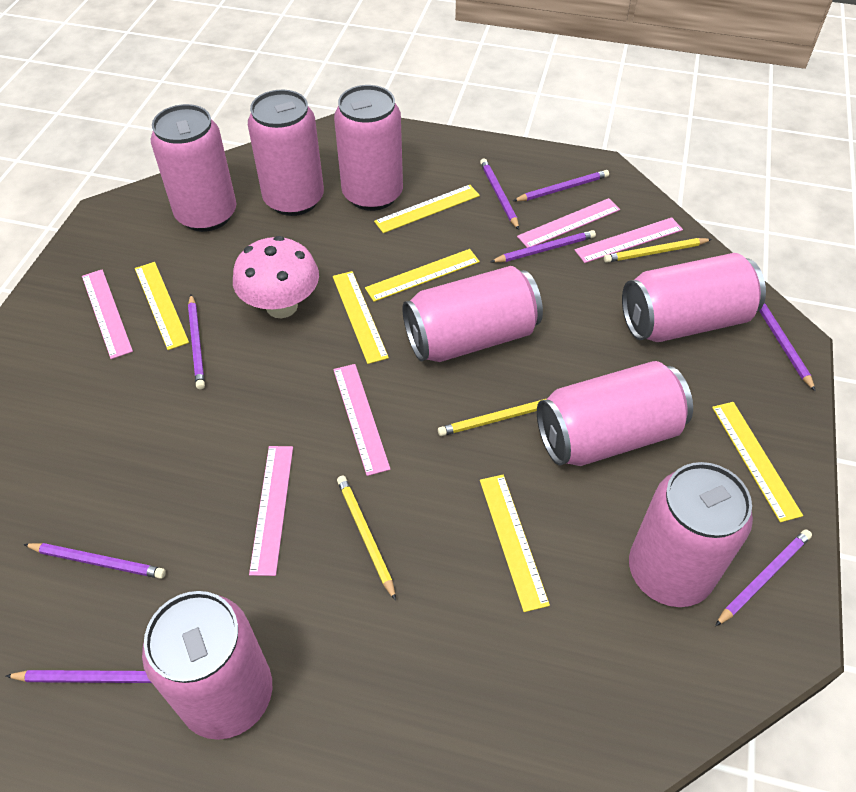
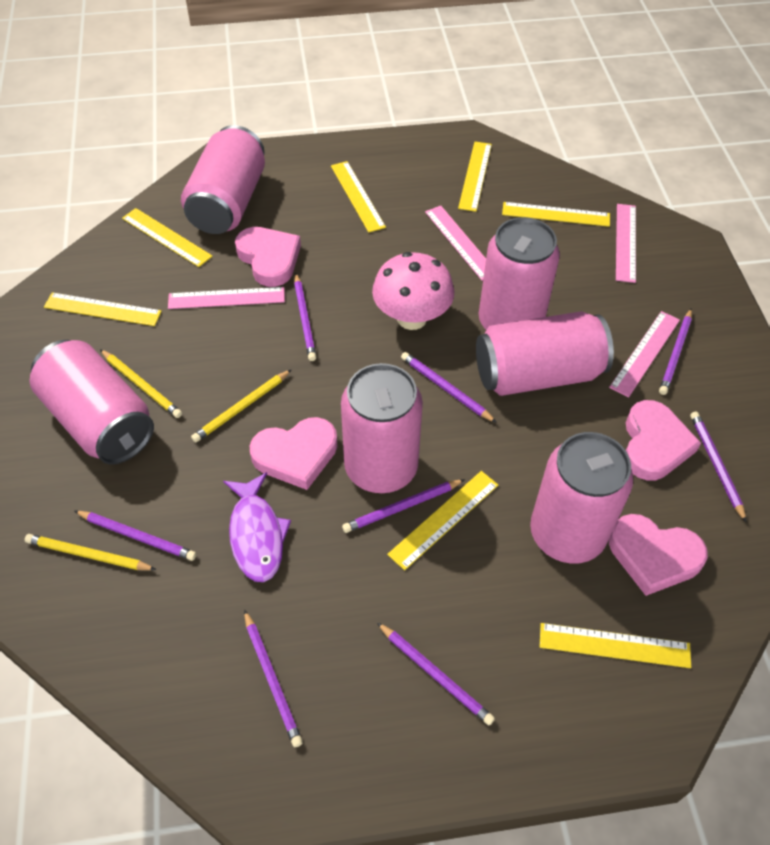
pink can: [142,591,272,740] [151,104,236,232] [248,90,324,216] [334,85,403,211] [402,266,543,362] [537,361,693,466] [622,253,766,342] [629,462,753,607] = 8 -> [29,340,154,465] [181,125,265,234] [341,363,423,493] [476,311,614,396] [479,217,560,330] [530,432,633,564] = 6
pink heart: none = 0 -> [235,227,301,287] [250,417,337,490] [609,514,708,596] [626,400,701,480] = 4
pink ruler: [82,270,133,359] [249,446,293,576] [333,364,391,476] [517,198,620,248] [575,217,683,263] = 5 -> [168,287,285,309] [425,206,486,281] [609,311,680,398] [616,204,636,283] = 4
purple fish: none = 0 -> [223,472,291,582] = 1
yellow ruler: [135,262,189,350] [333,271,389,364] [365,249,480,302] [374,185,480,233] [480,475,550,612] [712,402,803,522] = 6 -> [44,292,162,326] [122,208,213,267] [331,161,386,233] [387,471,498,570] [458,142,492,212] [502,202,610,227] [540,623,691,668] = 7

